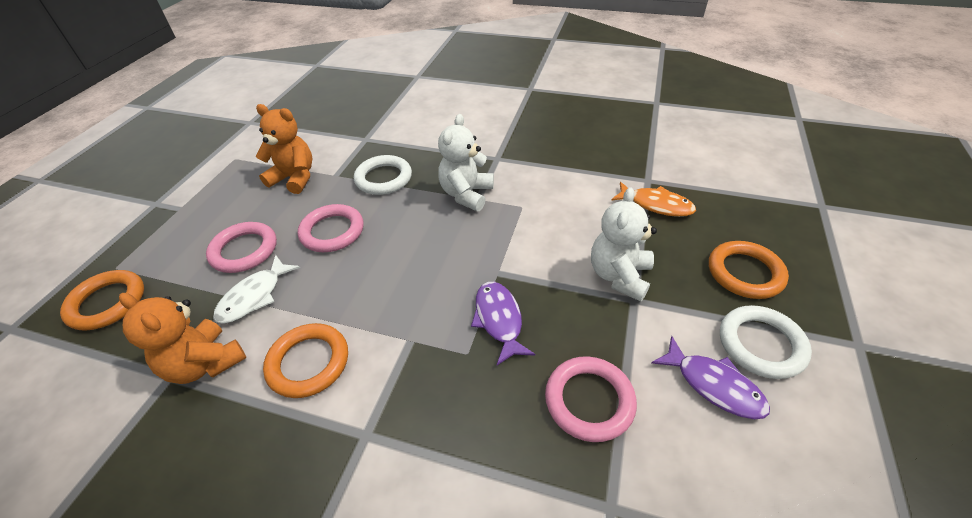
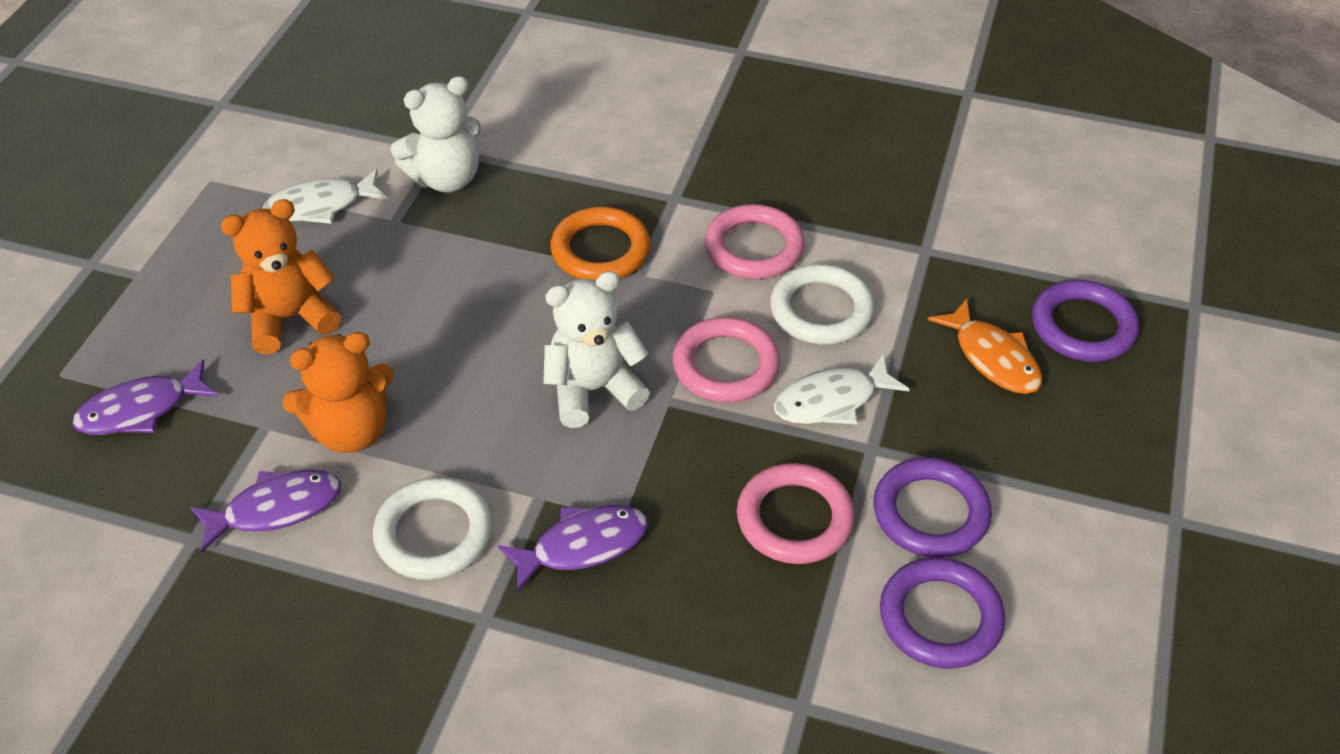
orange ring: [60,270,144,331] [263,323,348,398] [709,241,789,299] = 3 -> [550,207,651,280] = 1
purple fish: [471,282,535,365] [651,336,770,419] = 2 -> [72,359,219,435] [190,470,341,553] [498,505,648,593] = 3
purple ring: none = 0 -> [873,457,992,557] [880,557,1005,669] [1032,280,1139,362] = 3
white fish: [213,255,300,324] = 1 -> [263,169,388,224] [773,353,910,425] = 2

